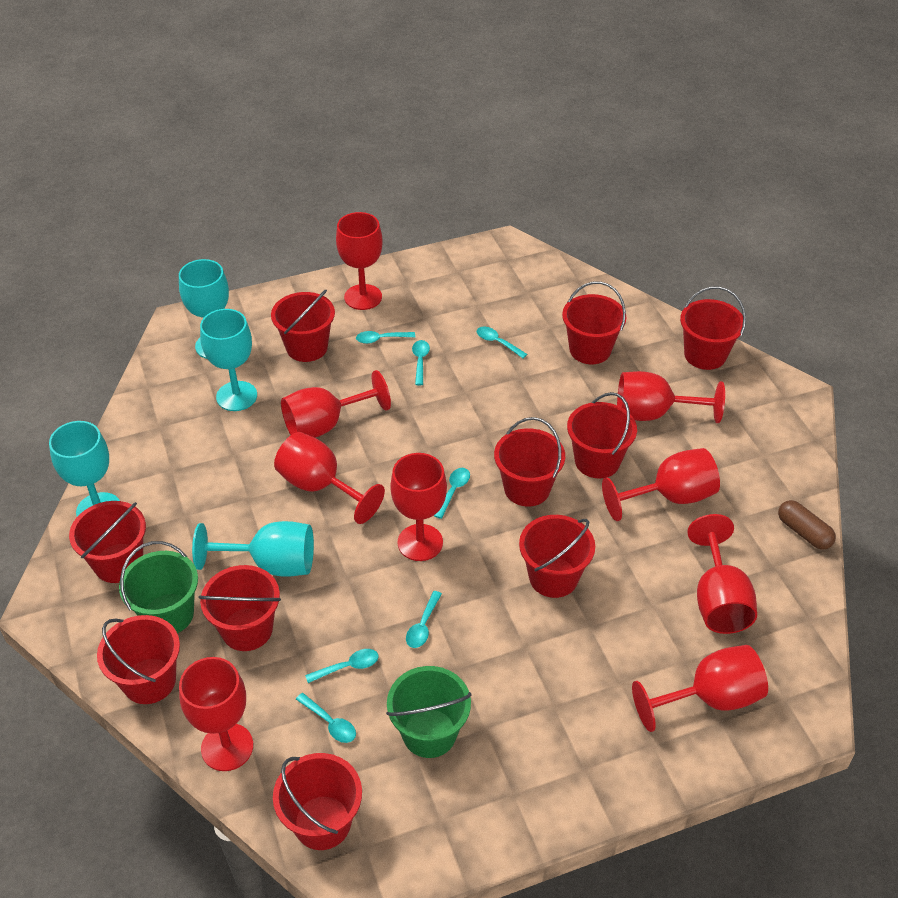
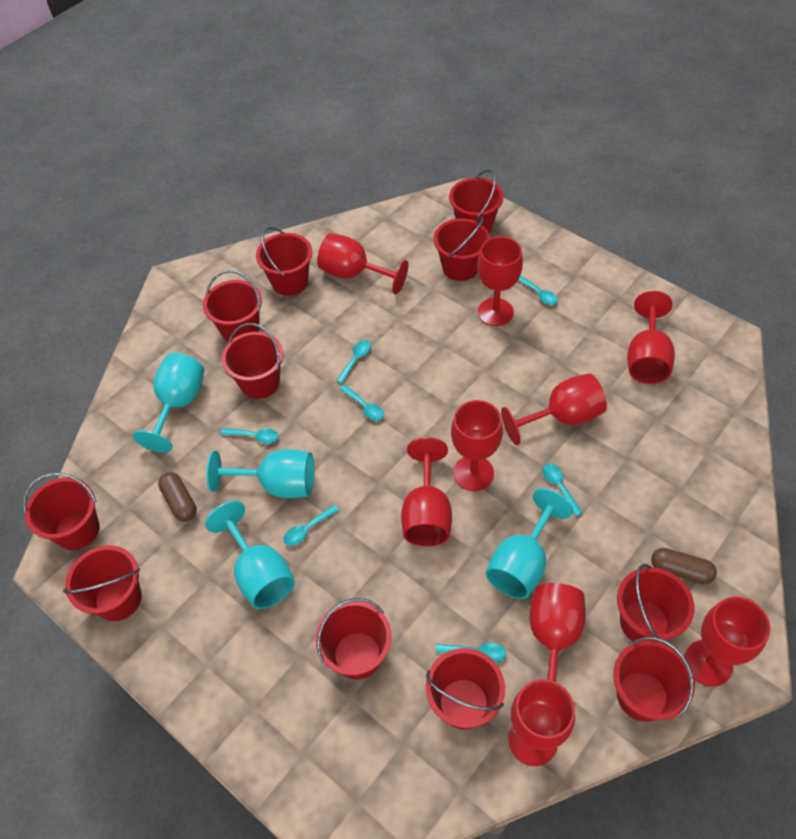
brown capsule: [778,500,836,550] = 1 -> [158,472,197,522] [651,548,717,584] = 2
green bucket: [119,541,198,633] [386,666,472,758] = 2 -> none = 0
red bucket: [69,501,146,583] [97,615,180,704] [199,565,281,651] [271,290,335,362] [273,753,362,850] [494,417,565,506] [519,515,595,598] [562,282,626,364] [567,392,637,479] [680,287,746,370] = 10 -> [23,473,100,550] [63,545,142,621] [203,270,262,342] [222,323,283,399] [256,227,313,296] [315,598,392,680] [426,648,505,729] [434,217,490,281] [449,170,504,233] [613,637,695,722] [617,564,695,641] = 11

